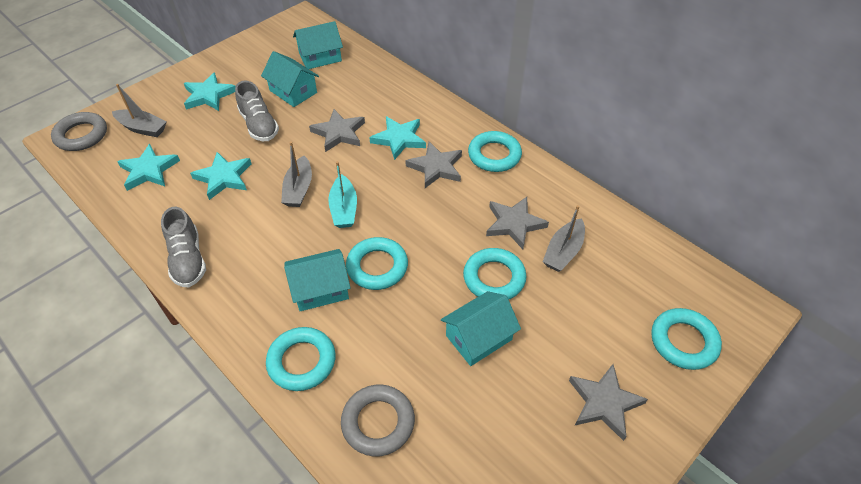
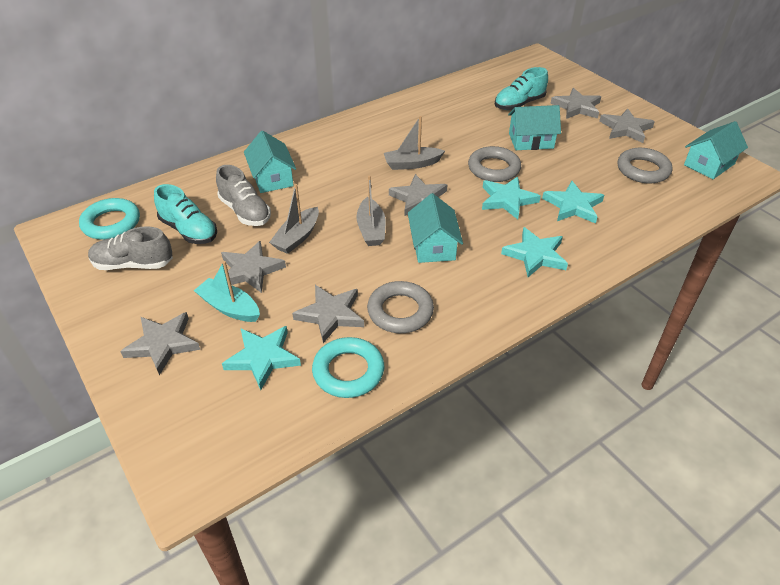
grey ring: [51,112,107,151] [341,384,415,457] = 2 -> [367,281,434,333] [468,146,521,182] [618,148,672,184] = 3
grey star: [309,109,365,152] [405,142,462,188] [486,197,549,249] [569,364,648,441] = 4 -> [120,312,200,375] [221,241,286,293] [292,285,364,343] [389,174,447,216] [550,88,601,119] [599,109,655,143] = 6
turquoise ring: [266,327,336,391] [346,237,408,290] [463,248,526,300] [468,131,522,172] [651,308,722,370] = 5 -> [79,198,140,240] [312,337,384,398] = 2
turquoise shoe: none = 0 -> [154,184,217,244] [494,67,548,110] = 2

